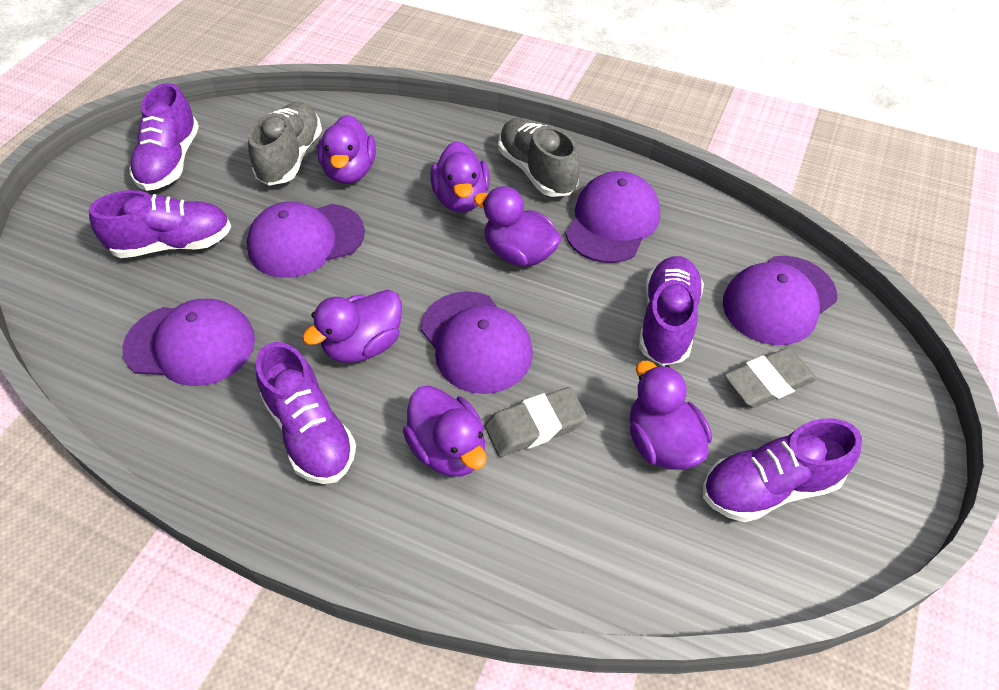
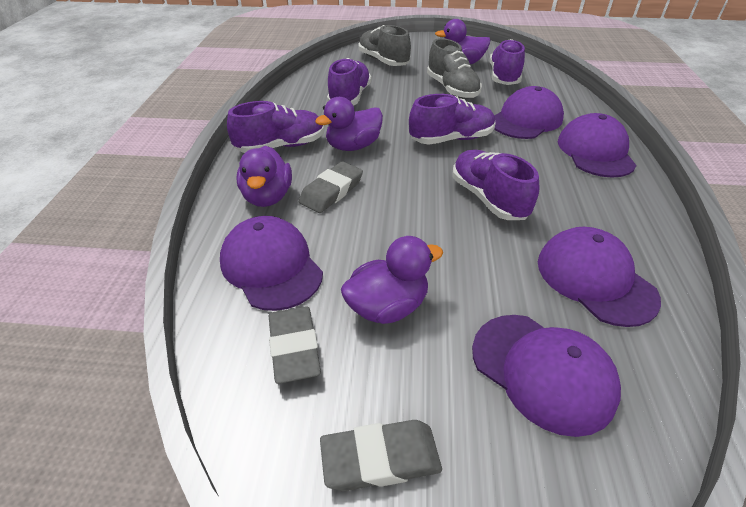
grey eraser: [485,387,587,457] [724,347,817,408] = 2 -> [269,306,321,384] [299,162,363,213] [320,420,442,491] = 3
purple duck: [302,290,402,363] [318,115,376,184] [403,385,487,477] [430,141,490,213] [473,186,562,267] [630,361,712,470] = 6 -> [236,146,292,207] [315,97,383,151] [341,236,443,324] [435,19,490,64] = 4

